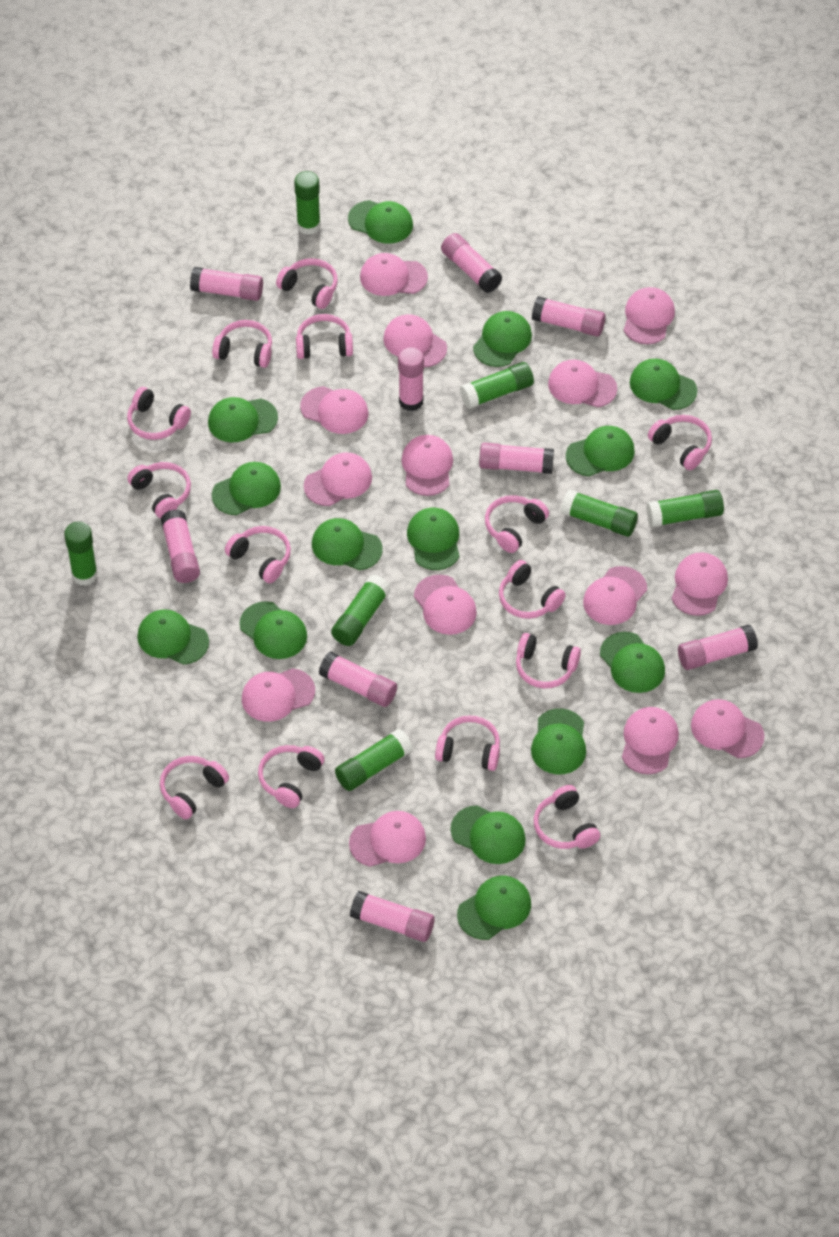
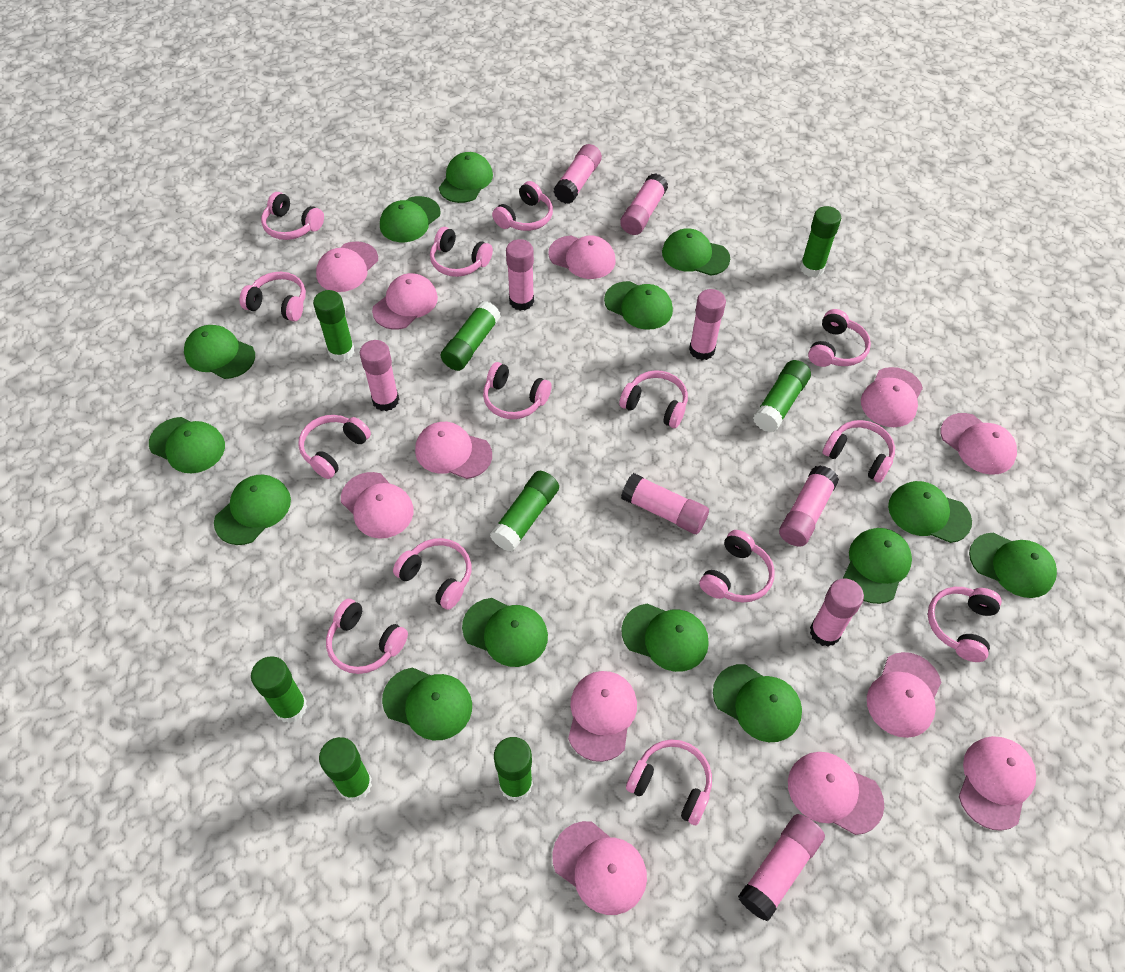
green glue stick: [64,522,98,586] [294,171,321,235] [331,575,391,646] [335,729,413,791] [460,362,534,409] [561,489,638,537] [646,490,724,527] = 7 -> [251,656,307,723] [313,290,355,362] [319,737,372,802] [440,301,501,371] [490,471,559,552] [494,737,533,801] [753,360,811,432] [800,206,841,277] = 8
pink cap: [242,668,315,722] [300,386,369,434] [304,452,372,506] [349,811,426,867] [360,253,428,296] [383,314,447,368] [402,435,453,496] [414,575,477,635] [548,360,617,407] [583,566,647,625] [622,707,679,774] [623,287,675,344] [671,552,728,616] [691,699,765,758] = 14 -> [316,241,378,292] [341,472,414,539] [372,273,438,330] [415,422,492,479] [548,235,615,279] [552,821,647,915] [568,671,637,762] [788,752,884,835] [861,367,923,427] [867,652,941,738] [941,413,1017,475] [959,736,1036,831] = 12

